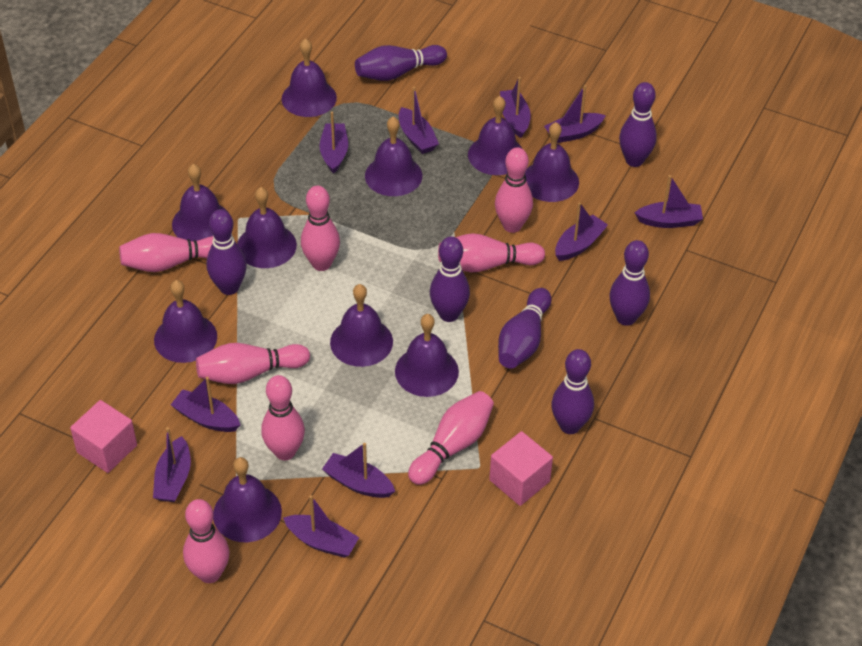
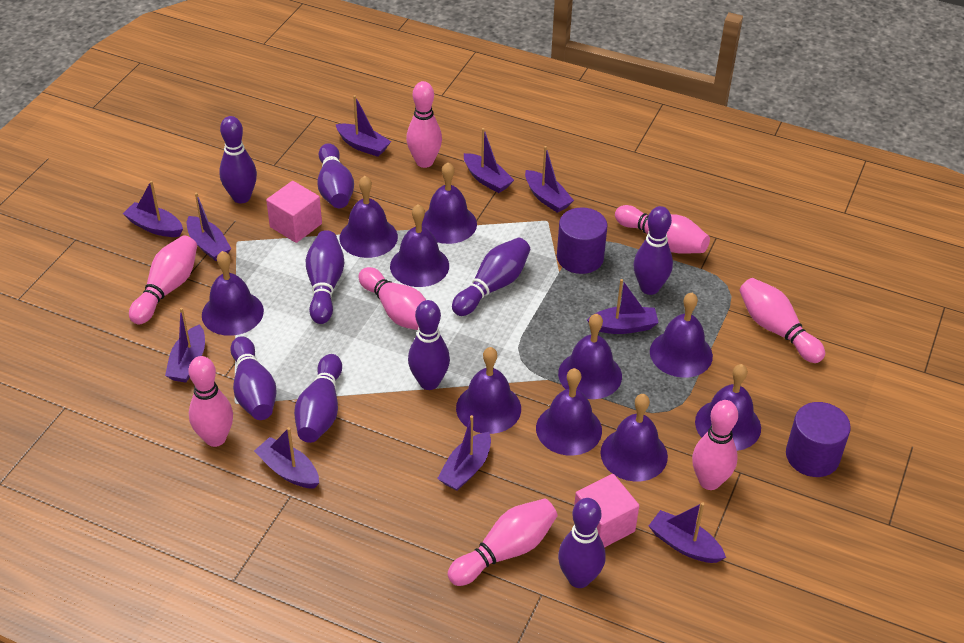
purple bowling pin: [207,209,247,295] [355,45,447,81] [430,236,470,322] [498,288,551,369] [551,349,594,434] [609,240,650,326] [619,82,657,167] = 7 -> [219,116,257,204] [230,336,276,420] [294,354,342,443] [306,230,345,324] [317,143,354,208] [408,300,450,390] [452,238,530,316] [558,498,606,588] [633,206,673,295] = 9
purple cylinder: none = 0 -> [557,207,607,274] [786,402,851,477] = 2

